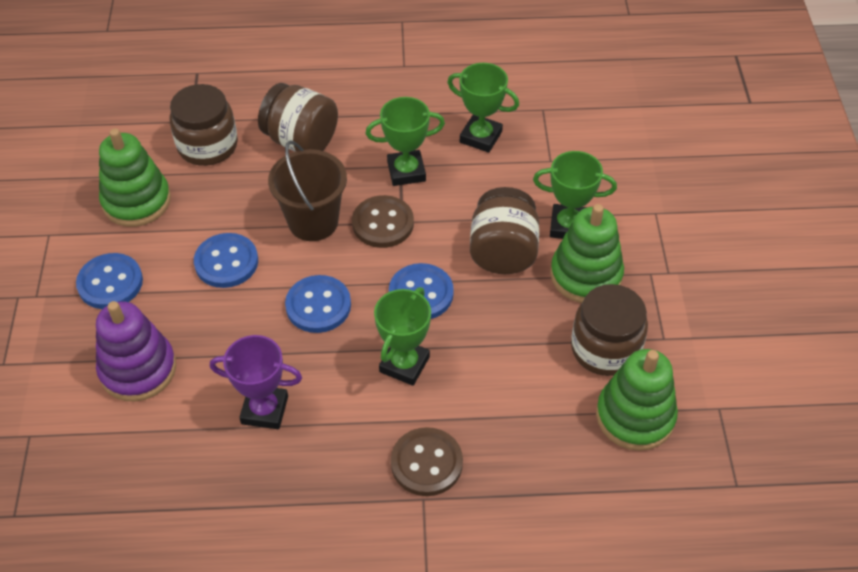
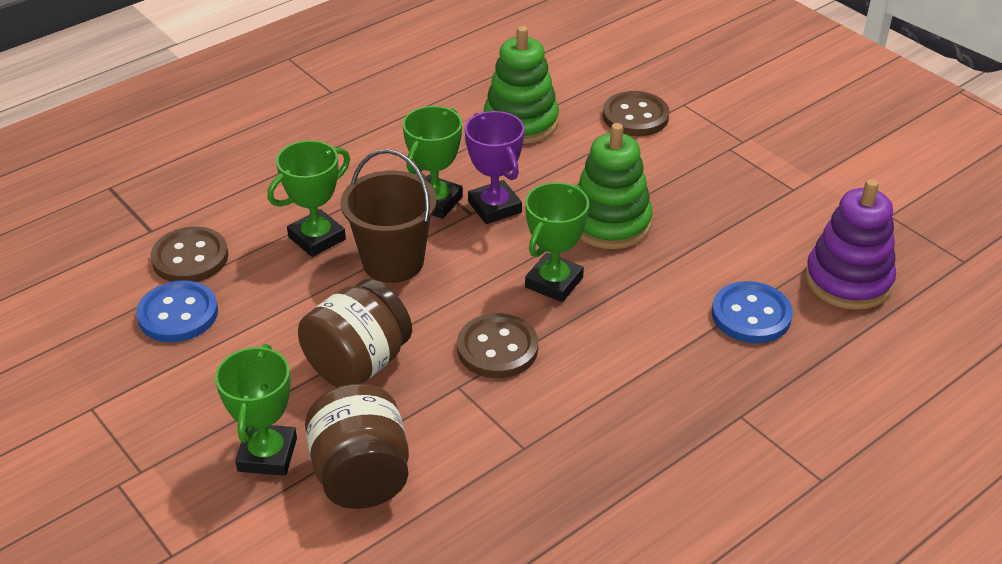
blue button: [76,253,143,309] [194,233,258,288] [285,275,351,333] [389,263,454,319] = 4 -> [136,280,218,342] [712,281,793,343] = 2
brown button: [352,195,414,248] [391,427,463,496] = 2 -> [151,227,228,282] [457,313,538,378] [603,91,670,136] = 3
brown jar: [170,84,238,166] [258,83,338,152] [470,187,539,274] [571,284,648,376] = 4 -> [298,279,412,387] [305,384,409,509] = 2
green stacking toy: [99,128,171,227] [550,204,624,303] [596,349,678,451] = 3 -> [484,26,559,144] [578,123,653,249] = 2

